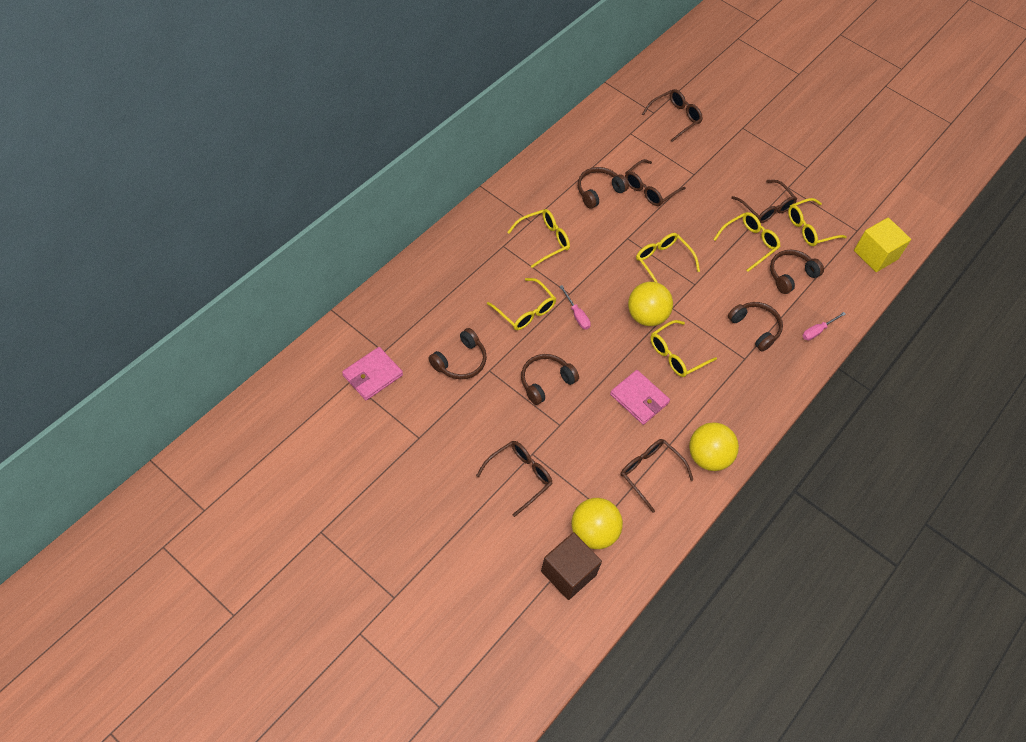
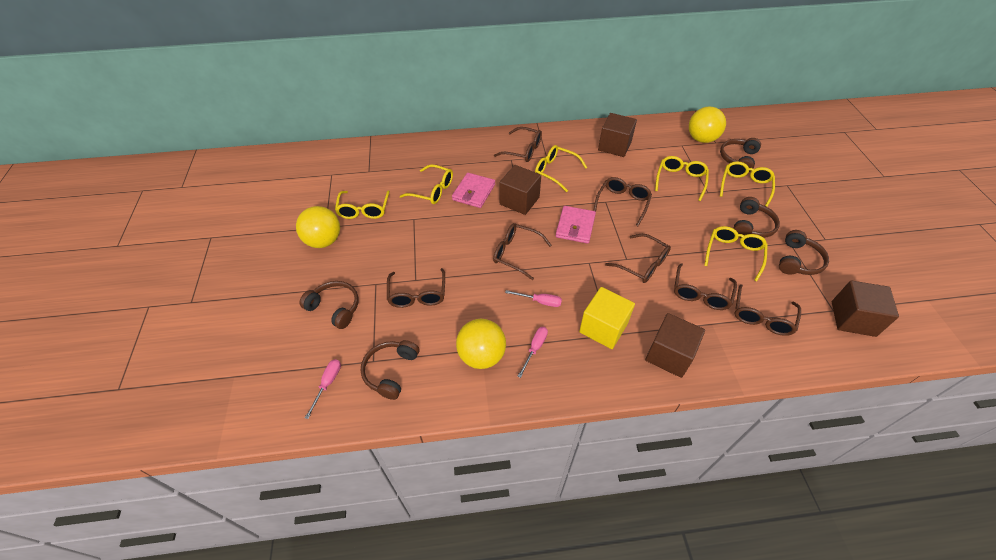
brown cube: [541,532,602,600] = 1 -> [500,165,541,215] [598,113,637,157] [645,313,705,378] [832,280,899,337] = 4
brown glasses: [476,441,553,517] [621,439,693,513] [625,159,686,206] [642,89,703,142] [731,180,797,223] = 5 -> [387,268,445,308] [493,223,552,280] [494,127,542,162] [593,177,652,226] [605,234,671,283] [674,263,737,310] [734,284,801,336] = 7
pink screwdriver: [559,285,591,330] [803,312,846,341] = 2 -> [305,359,341,419] [505,290,562,307] [517,327,548,378] = 3

